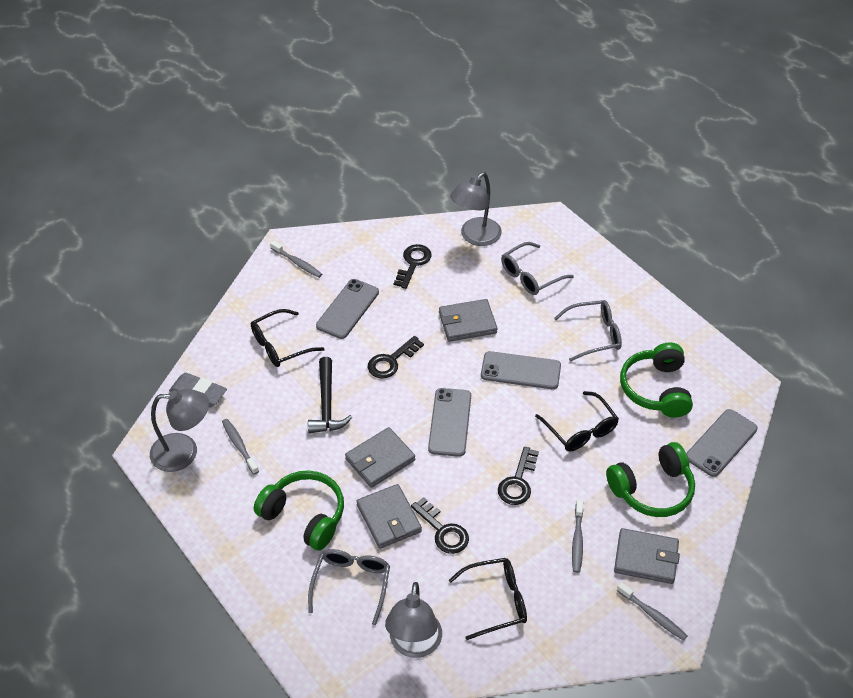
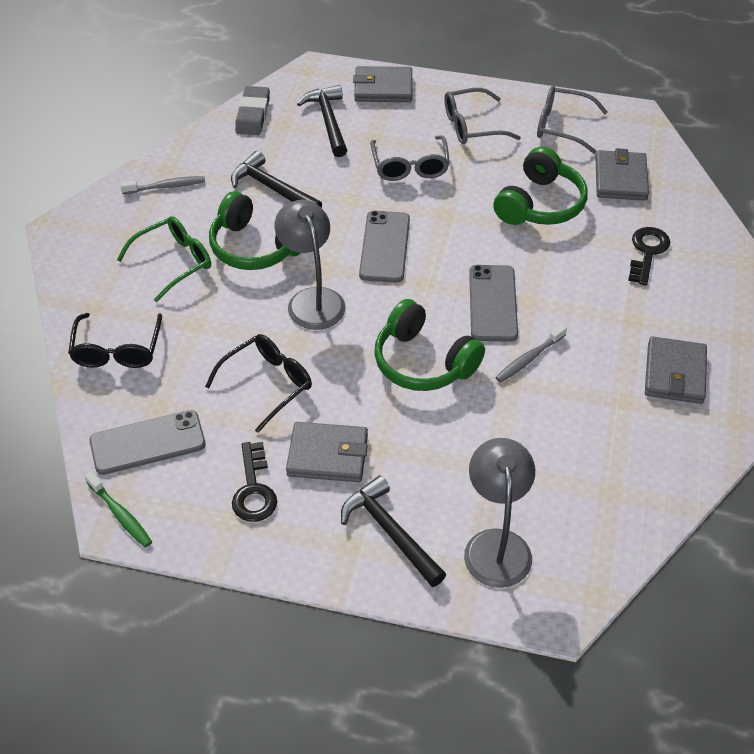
black glasses: [251,309,325,367] [449,558,527,640] [535,391,619,451] = 3 -> [68,313,162,368] [205,334,312,433] = 2
black hammer: [308,357,352,433] = 1 -> [231,151,322,208] [297,85,347,157] [341,476,446,587] = 3
black key: [368,336,424,379] [394,244,432,289] [411,497,469,554] [498,447,539,505] = 4 -> [232,442,277,522] [628,227,670,285] = 2
green glasses: none = 0 -> [117,216,211,302] = 1
green toothbrush: none = 0 -> [85,471,152,547] = 1
grey lamp: [150,389,209,472] [385,582,442,658] [450,172,502,246] = 3 -> [274,200,346,330] [464,438,535,588] = 2
grey phone: [316,279,379,339] [428,388,471,457] [481,351,561,389] [686,409,757,477] = 4 -> [90,410,206,475] [359,211,410,283] [469,265,518,342] = 3
grey toothbrush: [222,419,259,474] [270,241,322,278] [572,500,583,573] [617,582,687,641] = 4 -> [120,176,205,194] [495,324,567,383] = 2

